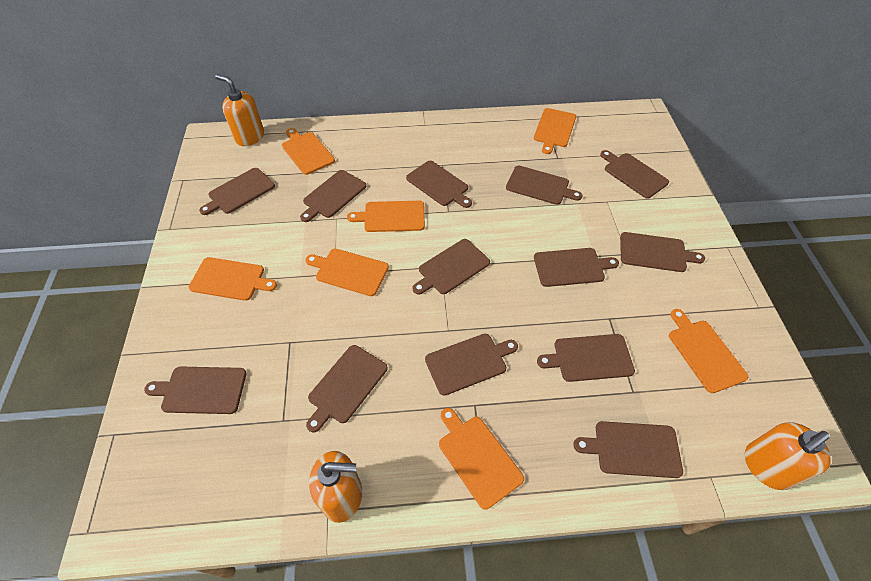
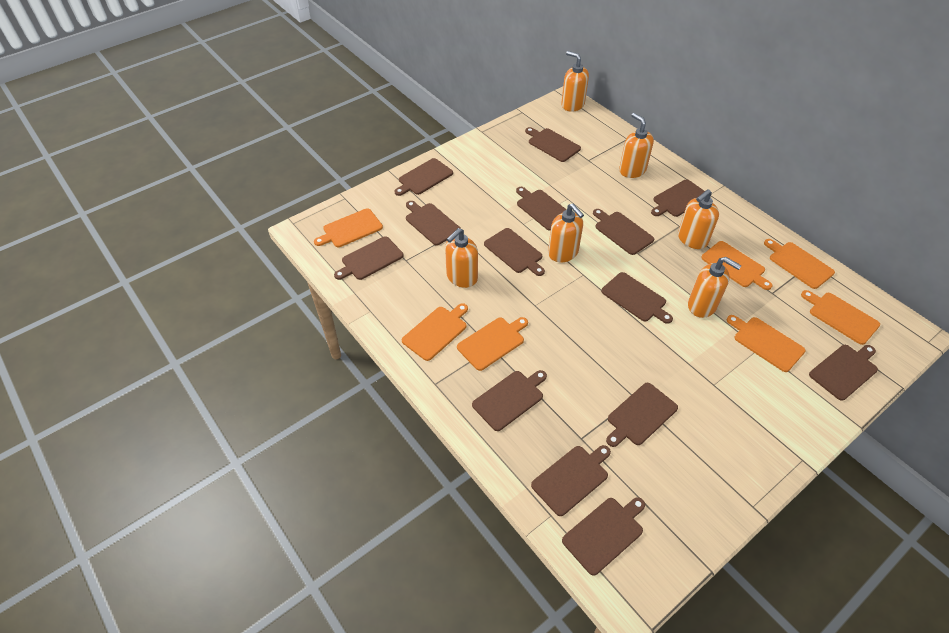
brown cutting board: [144,366,246,414] [199,168,275,215] [300,170,366,222] [306,345,388,432] [406,161,472,208] [413,239,490,295] [425,334,518,396] [506,166,582,205] [534,248,619,287] [537,334,635,382] [573,421,683,478] [600,150,669,199] [620,232,705,272] = 13 -> [334,236,404,280] [394,158,453,196] [406,201,461,245] [472,370,547,431] [484,228,545,276] [516,187,567,231] [525,127,581,162] [531,445,611,516] [562,497,645,576] [593,209,654,255] [601,272,673,324] [606,383,678,447] [651,179,705,217] [809,345,878,401] = 14
orange soap dispenser: [215,74,264,146] [309,451,362,523] [745,422,831,490] = 3 -> [445,228,478,288] [548,204,584,262] [561,51,589,112] [619,113,654,178] [678,189,719,249] [688,257,742,318] = 6

